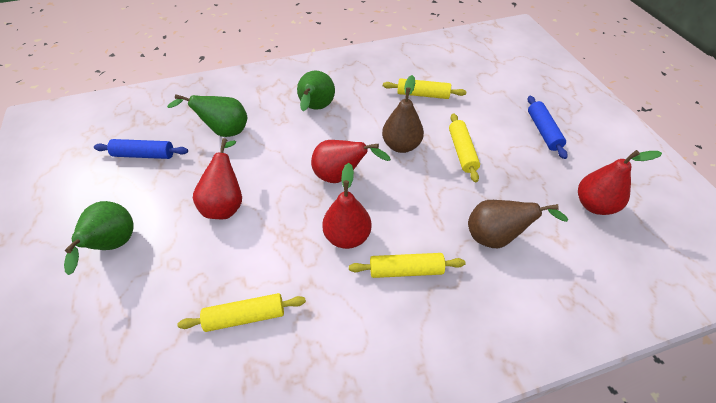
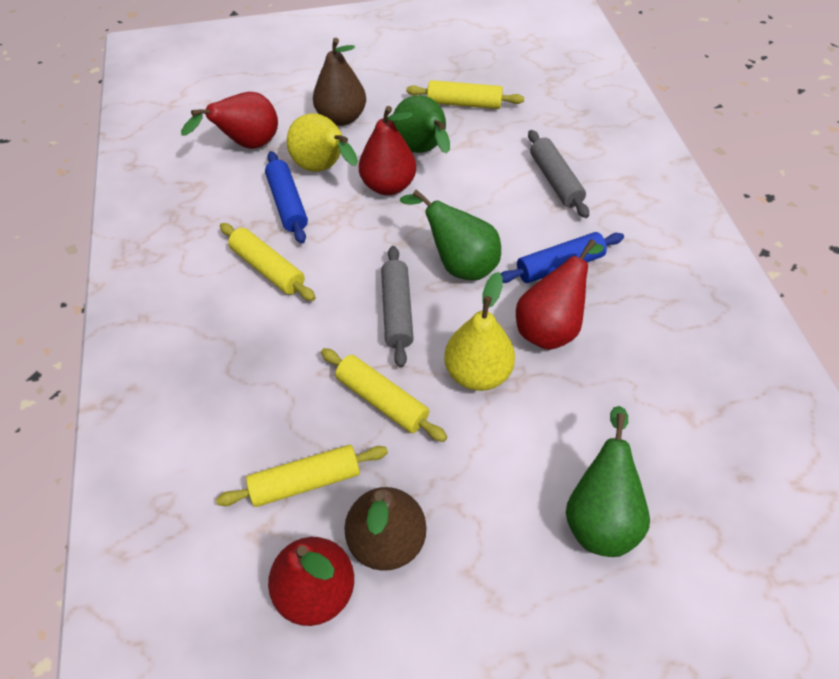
grey rolling pin: none = 0 -> [381,246,414,368] [528,130,589,218] = 2
yellow pear: none = 0 -> [287,113,358,172] [444,272,515,391] = 2

